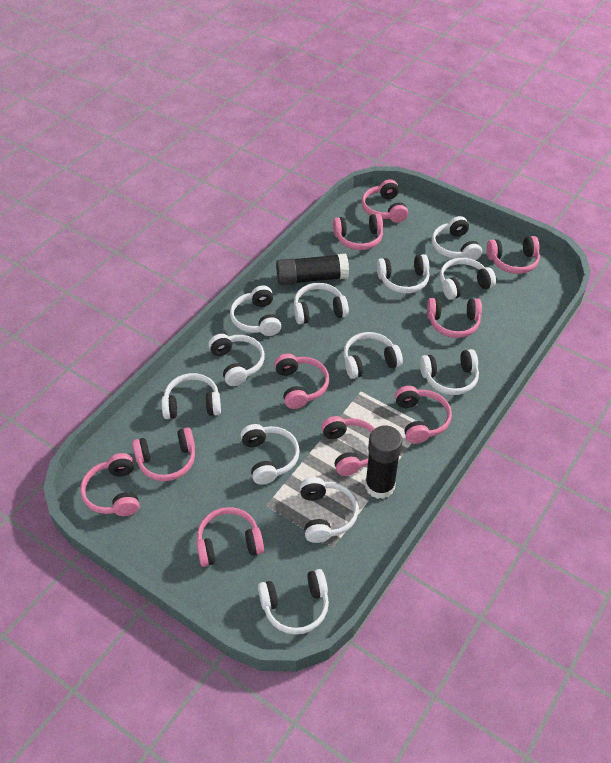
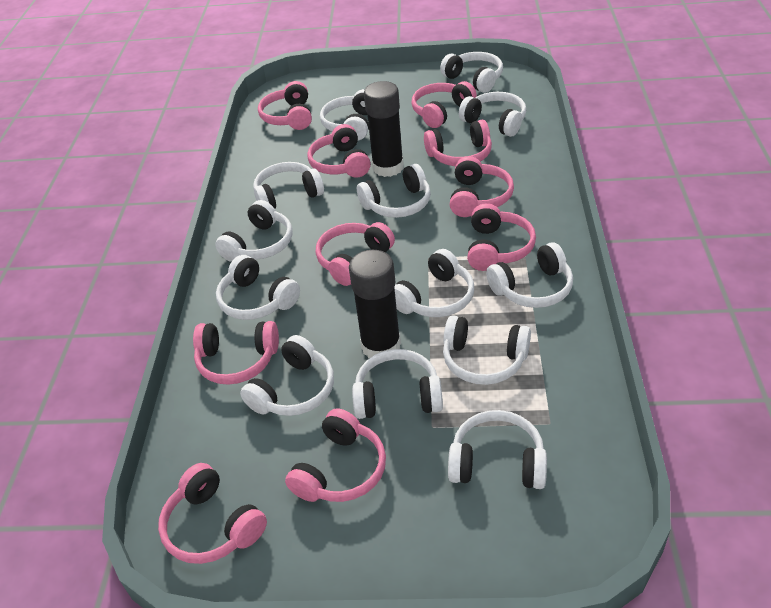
white headphones: [162,373,221,419] [208,334,265,386] [230,286,281,336] [240,424,300,485] [258,569,329,635] [294,283,349,325] [300,477,358,543] [343,332,403,379] [377,254,429,293] [420,349,479,395] [432,216,482,260] [440,258,496,300] = 12 -> [215,200,293,262] [216,255,300,320] [240,335,334,416] [253,162,324,209] [320,89,369,140] [352,349,443,419] [357,164,431,218] [394,249,474,317] [440,52,503,93] [443,315,531,385] [448,410,547,489] [459,92,527,137] [486,242,573,308] = 13

